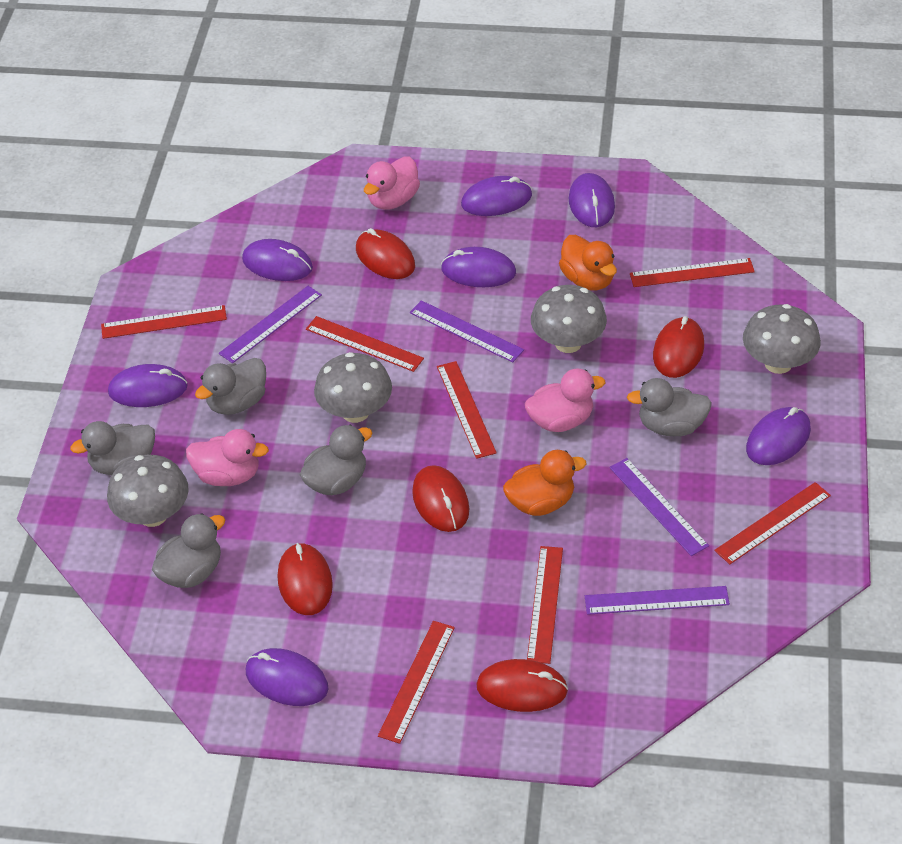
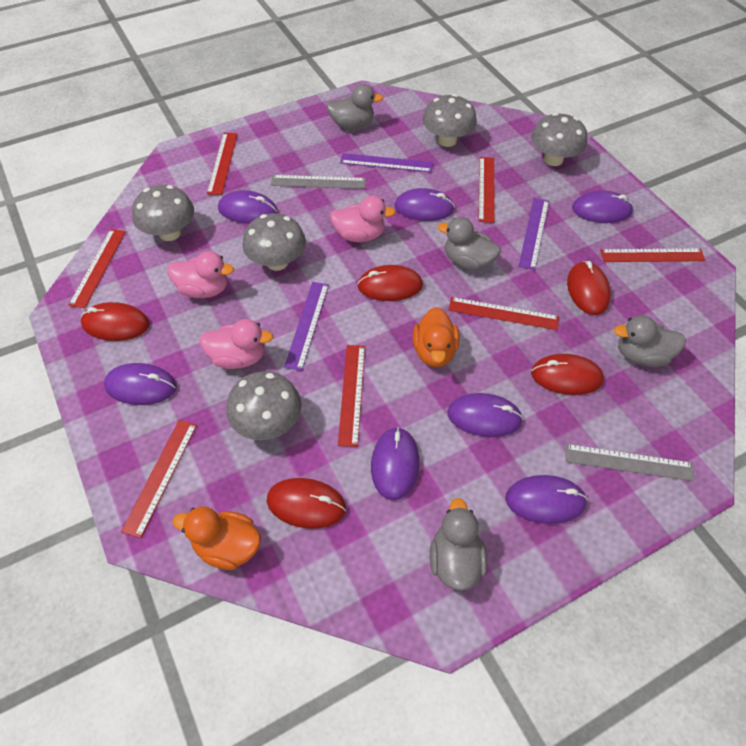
grey duck: [70,421,155,475] [152,513,225,588] [195,358,266,415] [300,425,372,495] [627,378,712,436] = 5 -> [326,84,383,129] [430,498,487,591] [438,217,501,270] [614,315,686,367] = 4
grey mushroom: [107,455,189,527] [314,352,392,423] [531,285,607,353] [743,304,821,374] = 4 -> [132,185,194,241] [226,371,302,440] [242,213,306,271] [422,94,477,147] [531,113,587,166] = 5
grey ruler: none = 0 -> [271,175,366,189] [566,444,695,481] = 2
purple ruler: [219,286,322,363] [410,300,524,362] [585,586,730,615] [610,458,709,556] = 4 -> [284,282,329,371] [340,153,433,172] [518,198,549,270] = 3

